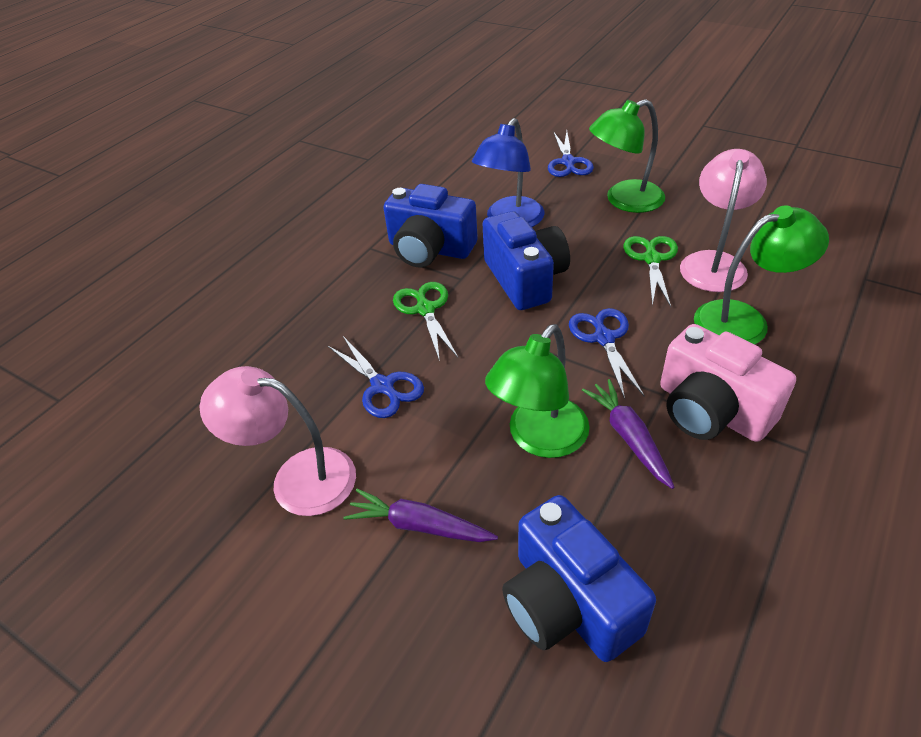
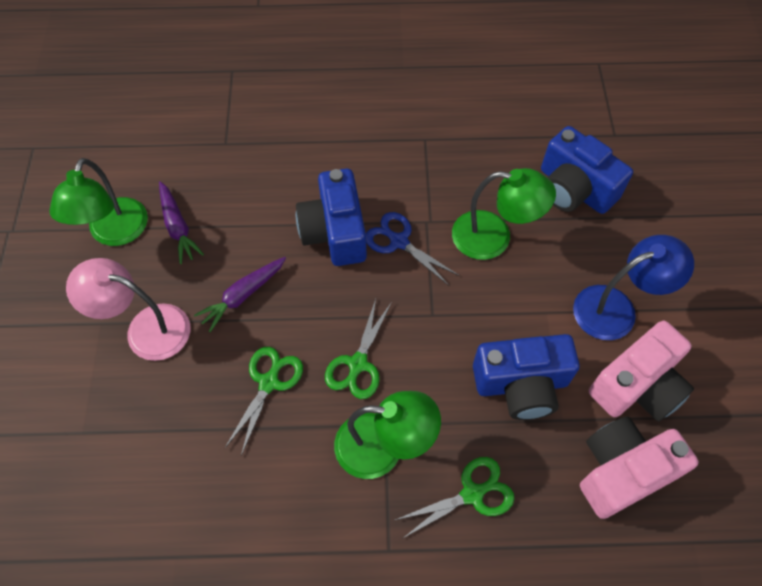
blue scissors: [327,336,424,418] [548,131,594,177] [569,308,645,399] = 3 -> [366,212,459,286] = 1
green scissors: [393,282,458,361] [624,236,678,307] = 2 -> [224,347,303,456] [325,299,392,399] [395,457,514,539] = 3
pink camera: [660,324,796,442] = 1 -> [580,417,698,519] [589,321,694,422] = 2
pink lamp: [200,366,356,516] [680,149,767,292] = 2 -> [66,258,190,361] = 1

